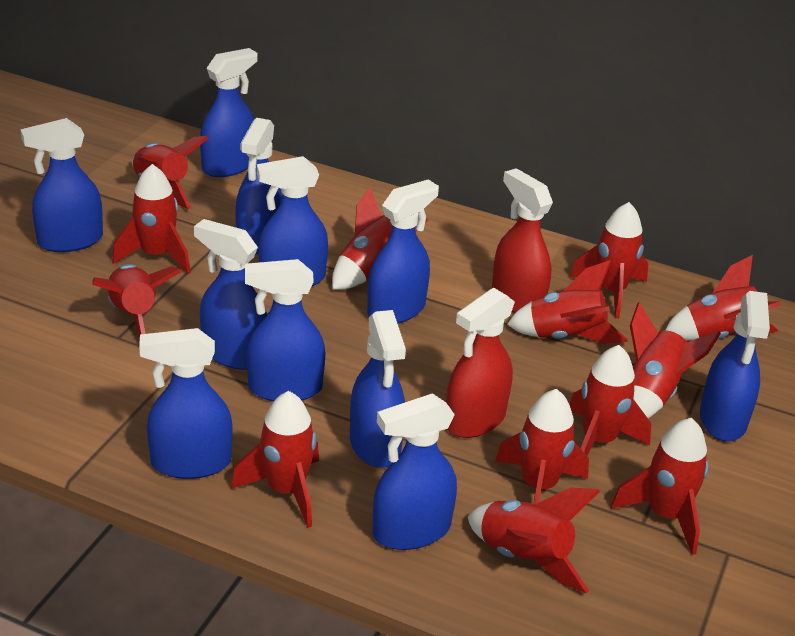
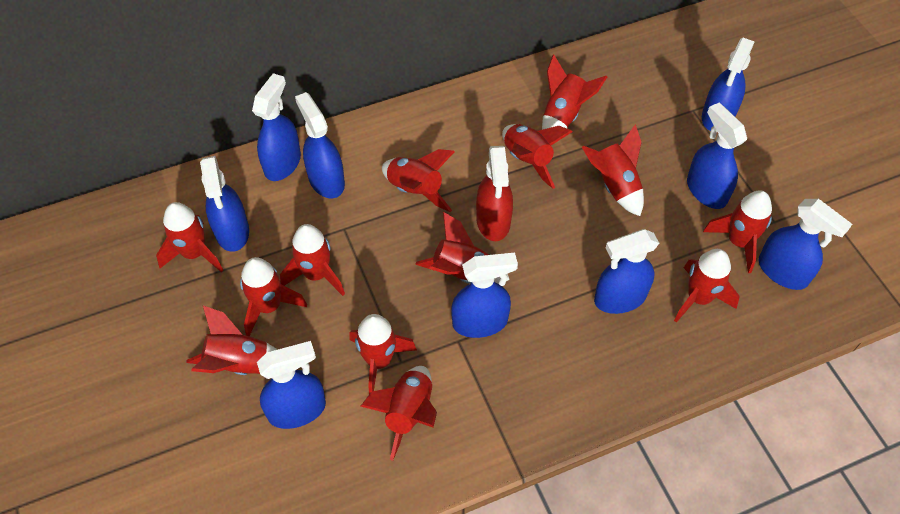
blue spray bottle: [21,118,103,252] [139,328,233,479] [194,219,267,370] [200,48,257,177] [235,118,282,254] [245,259,326,401] [257,156,328,287] [350,310,406,468] [367,180,439,324] [373,393,457,550] [700,291,770,441] = 11 -> [200,156,249,252] [252,73,301,181] [257,341,326,429] [295,92,345,198] [451,253,518,338] [594,229,659,314] [687,103,747,209] [702,38,754,131] [758,199,852,290] = 9
red spray bottle: [446,288,515,438] [492,168,553,313] = 2 -> [476,146,513,241] = 1

